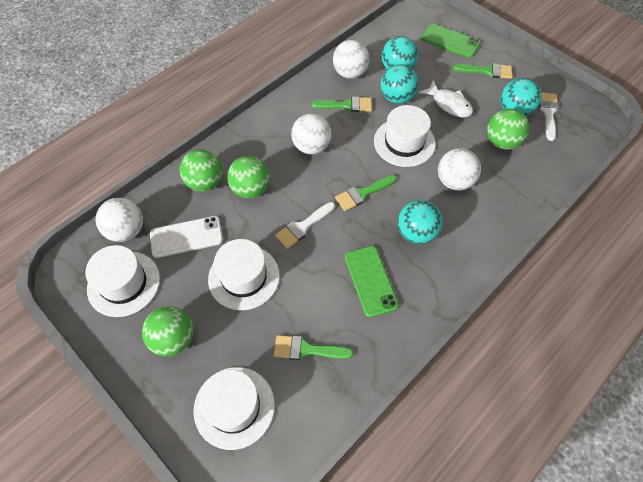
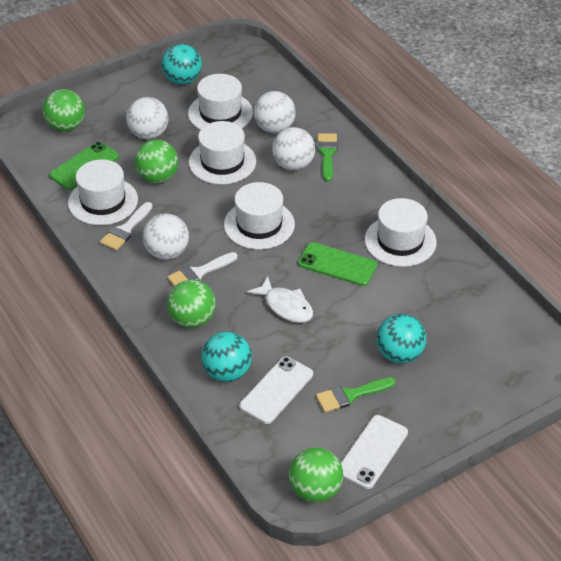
green brush: [274,335,353,360] [311,96,372,112] [335,175,397,211] [453,63,512,79] = 4 -> [316,377,396,413] [317,133,338,181] = 2
turquoise ball: [380,64,419,104] [381,36,418,69] [398,200,443,244] [500,78,542,116] = 4 -> [162,44,202,85] [201,331,252,382] [377,314,426,364] = 3
white hat: [85,245,160,317] [194,367,275,450] [208,239,280,310] [374,105,436,167] = 4 -> [68,159,138,225] [188,74,253,130] [189,121,256,185] [224,182,295,250] [365,198,437,267] = 5
white phone: [150,216,223,258] = 1 -> [239,356,313,424] [341,415,408,489] = 2

